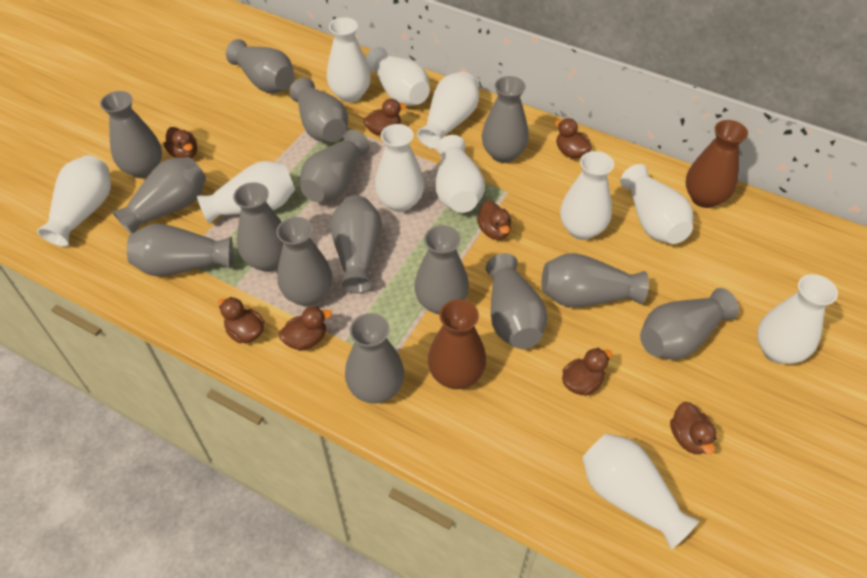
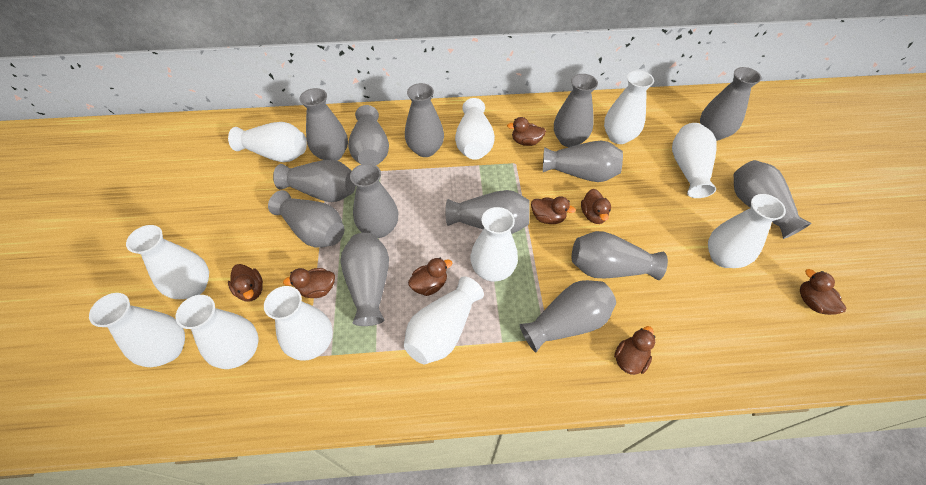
brown vase: [428,299,486,389] [686,120,748,208] = 2 -> none = 0
grey vase: [100,91,162,178] [112,157,206,234] [127,224,233,276] [226,39,295,93] [233,182,283,272] [276,217,332,306] [289,78,348,142] [300,130,369,202] [330,196,382,293] [345,313,404,404] [414,225,469,314] [482,76,529,163] [486,253,548,349] [541,253,649,307] [640,288,739,360] = 15 -> [268,190,344,248] [273,159,356,202] [299,88,348,161] [341,233,389,326] [348,105,389,166] [350,164,398,238] [405,83,444,157] [445,190,529,234] [520,280,616,353] [543,141,623,182] [554,74,598,147] [572,231,668,280] [700,67,761,141] [733,160,811,239] = 14

